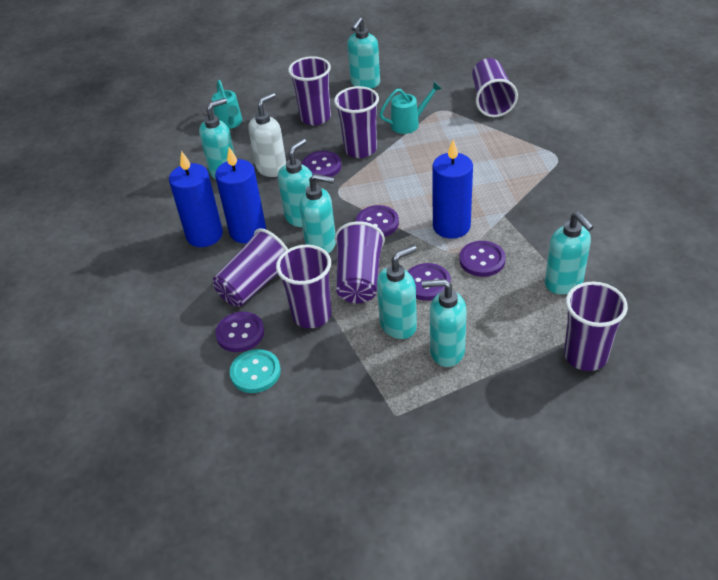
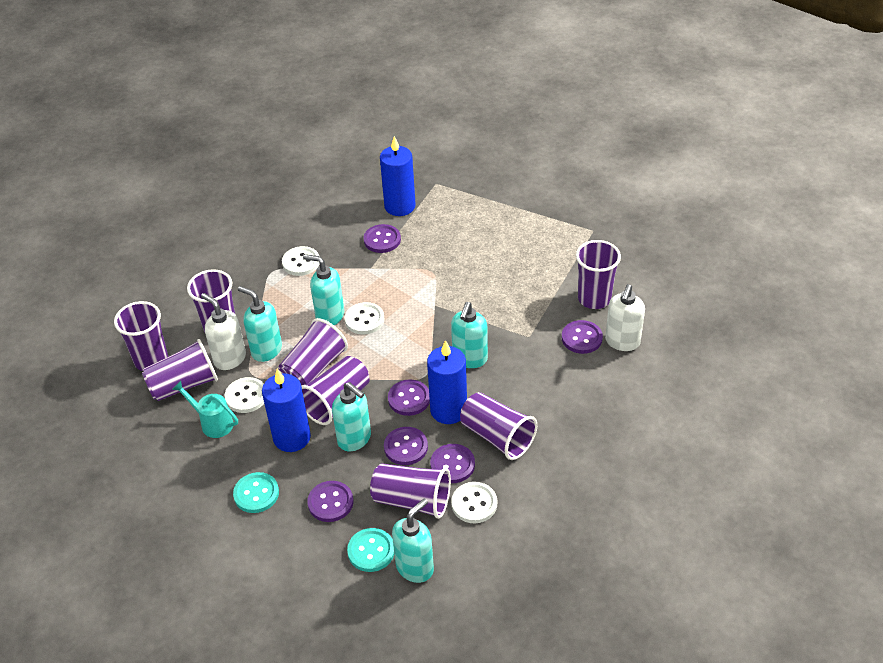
purple button: [215,312,264,352] [302,151,342,177] [356,205,399,237] [407,263,451,301] [459,241,506,277] = 5 -> [307,481,353,522] [363,224,401,253] [384,427,428,465] [388,379,430,416] [430,444,475,483] [562,320,603,354] = 6
purple cup: [213,228,288,307] [276,245,332,328] [288,56,331,125] [334,86,379,158] [335,221,385,303] [472,58,518,117] [564,282,628,371] = 7 -> [114,301,168,371] [142,339,218,401] [187,269,235,332] [279,318,348,386] [301,356,370,425] [370,463,451,519] [460,392,537,460] [576,240,621,309] = 8
turquoise button: [229,349,281,393] = 1 -> [233,472,279,513] [347,528,394,572] = 2
turquoise soap dispenser: [199,98,235,179] [278,139,313,227] [300,174,336,254] [347,17,380,88] [377,245,417,339] [422,279,467,367] [545,212,593,295] = 7 -> [238,286,282,362] [303,254,344,325] [332,382,371,451] [392,498,434,583] [451,302,488,368] = 5
turquoise watering can: [212,80,242,129] [379,82,442,134] = 2 -> [172,381,238,438] = 1
white button: none = 0 -> [225,377,264,413] [282,246,319,276] [345,302,385,335] [451,482,497,523] = 4
white soap dispenser: [248,93,286,177] = 1 -> [201,293,246,370] [605,284,645,351] = 2

